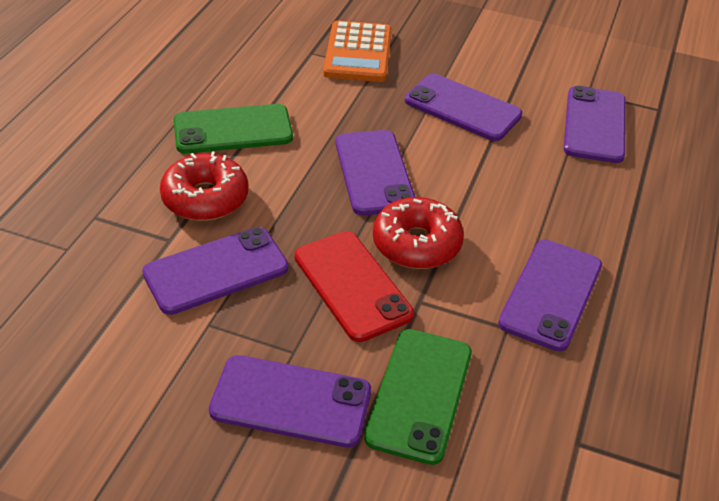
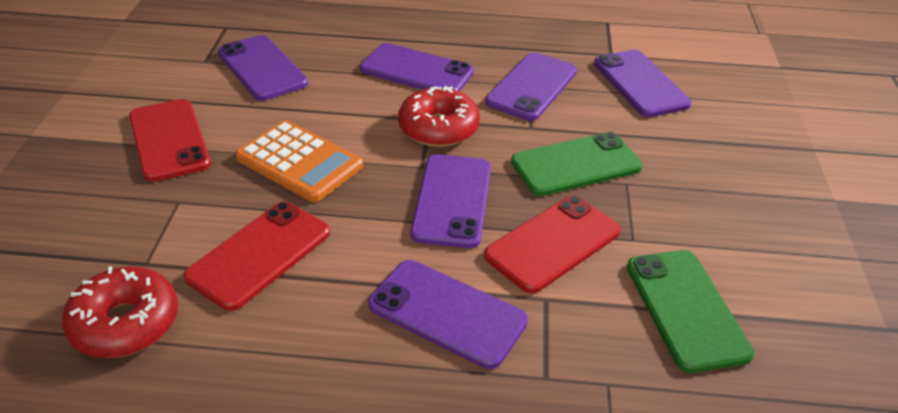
red phone: [294,231,414,342] = 1 -> [129,99,211,182] [184,202,330,311] [484,196,621,293] = 3

